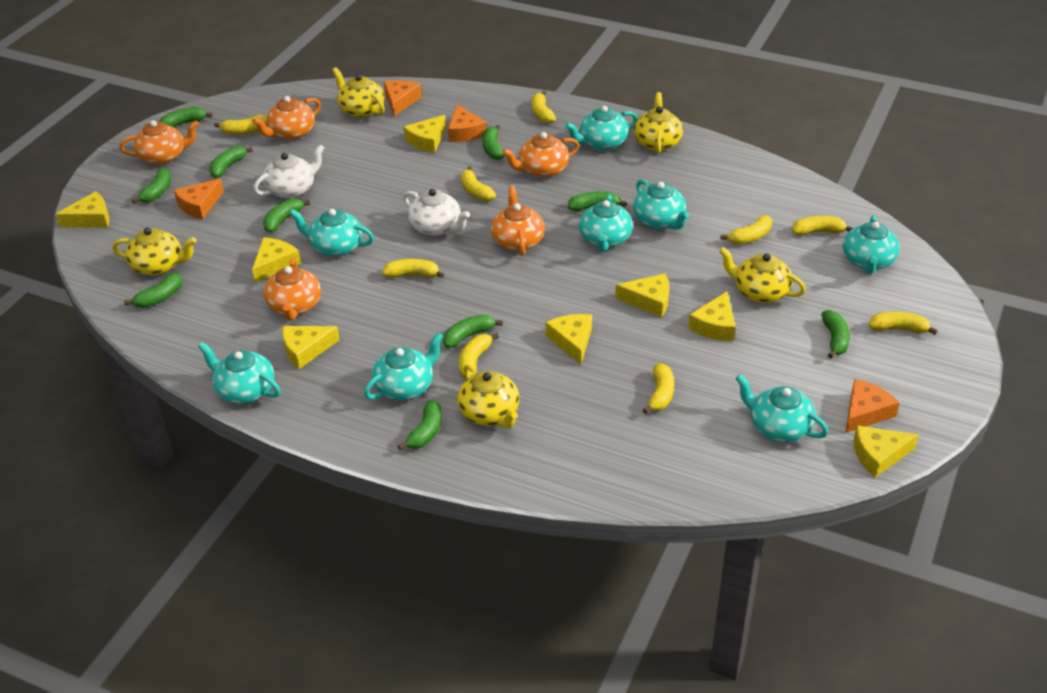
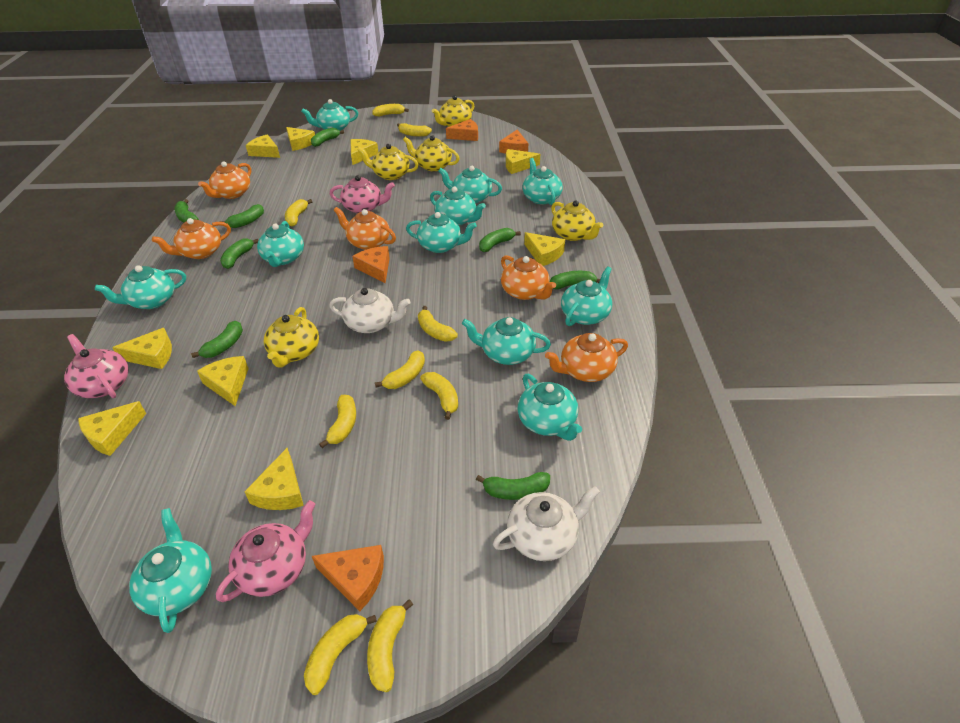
green banana: [124,273,182,308] [132,168,171,203] [159,107,213,127] [209,146,253,178] [263,198,310,233] [398,400,442,450] [443,315,503,348] [482,125,505,160] [568,191,627,211] [821,310,850,358] = 10 -> [174,199,199,223] [191,321,243,358] [219,204,264,228] [220,239,259,269] [311,128,344,147] [476,472,550,500] [479,228,521,252] [550,271,600,290] = 8
pink teapot: none = 0 -> [64,334,128,398] [216,500,316,602] [330,175,395,214] = 3
turquoise teapot: [198,342,281,404] [289,209,374,256] [364,332,443,400] [565,106,638,151] [579,194,633,252] [633,179,689,230] [735,374,829,442] [843,215,900,274] = 8 -> [95,265,186,309] [129,508,212,633] [257,221,304,267] [301,99,358,131] [406,212,477,253] [430,187,486,226] [439,166,502,204] [462,317,551,365] [518,374,582,441] [523,158,563,205] [561,266,612,326] = 11
yellow cheese: [55,191,109,227] [252,238,301,283] [282,326,340,369] [404,115,446,153] [546,314,592,365] [615,273,669,317] [688,291,736,341] [854,425,919,477] = 8 -> [78,401,146,456] [112,328,172,369] [197,356,249,406] [244,448,304,510] [246,134,280,158] [286,127,315,151] [351,139,378,165] [506,149,540,174] [524,232,565,266] = 9

